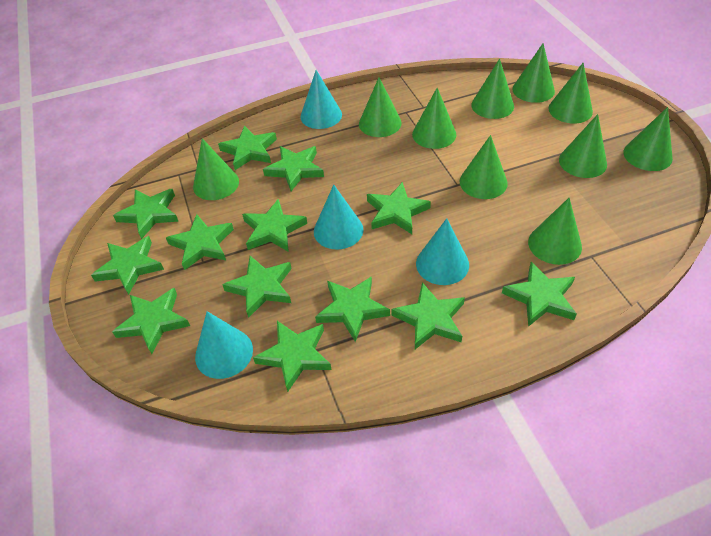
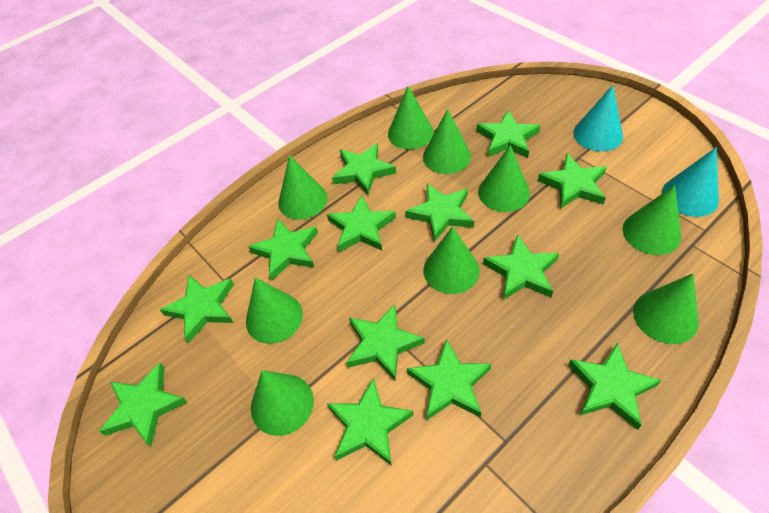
green cone: [193,138,239,200] [359,77,401,137] [412,88,456,149] [459,135,508,199] [471,59,514,119] [513,43,555,103] [528,198,582,265] [548,63,593,124] [559,114,607,178] [623,107,673,171] = 10 -> [246,278,303,344] [251,370,314,436] [278,155,327,220] [388,86,434,149] [423,109,471,174] [423,226,480,294] [478,145,530,212] [623,185,681,255] [633,273,699,344] = 9
turquoise cone: [195,311,253,379] [300,70,342,129] [314,184,364,250] [416,218,469,285] = 4 -> [573,85,623,151] [662,147,719,217] = 2

